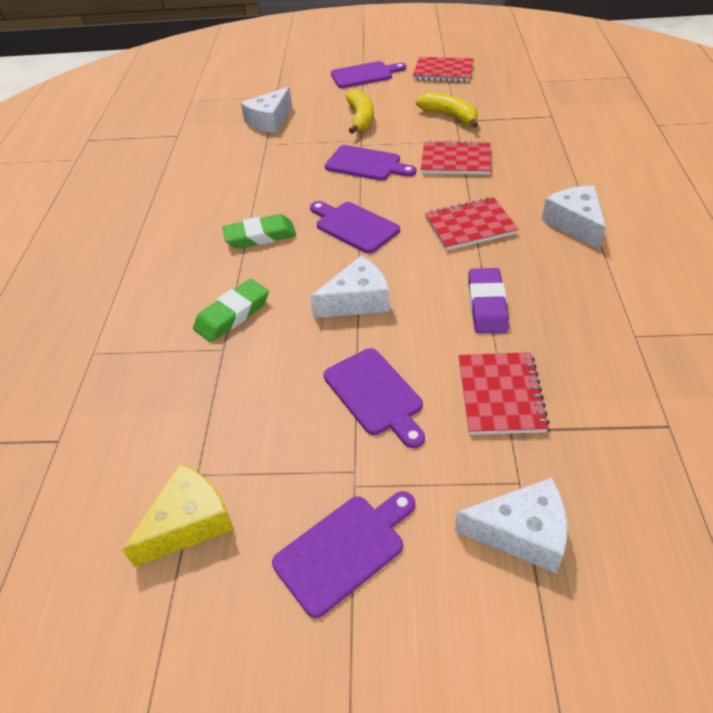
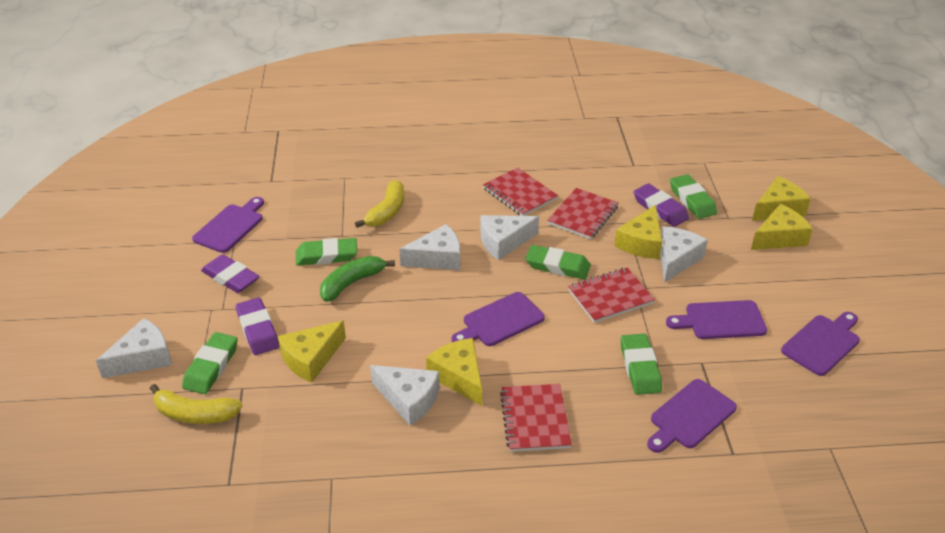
green banana: none = 0 -> [320,256,395,302] = 1
green eraser: [193,279,269,342] [222,214,296,248] = 2 -> [182,332,238,394] [296,238,357,266] [526,245,591,279] [621,334,662,395] [670,174,717,219] = 5
purple eraser: [468,268,509,334] = 1 -> [201,254,259,293] [236,298,279,355] [634,183,689,227] = 3
white cheese: [241,87,292,133] [310,256,390,318] [455,478,567,574] [542,185,606,250] = 4 -> [96,318,172,378] [370,365,440,425] [399,224,460,270] [481,215,539,260] [660,226,708,283] = 5
yellow cheese: [122,464,234,567] = 1 -> [278,320,346,383] [426,338,482,406] [615,205,662,259] [751,204,813,250] [752,176,811,221] = 5

